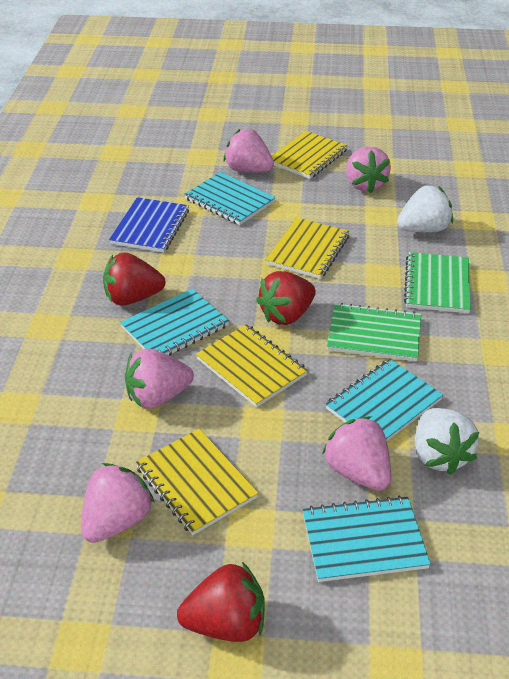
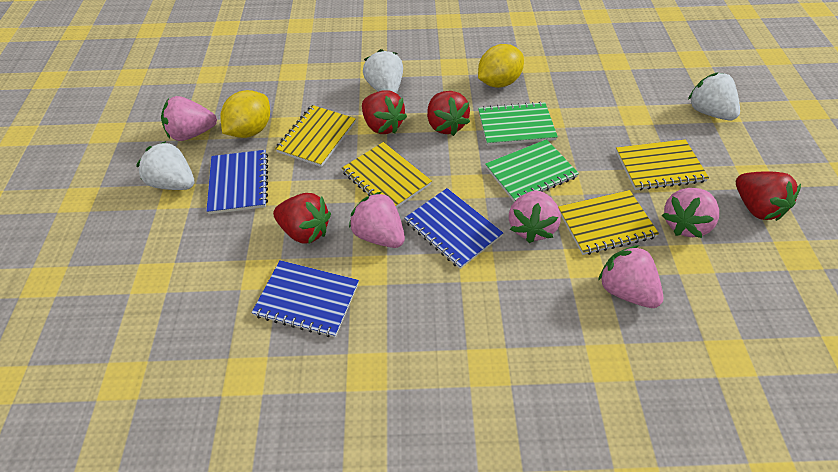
blue notebook: [109,197,189,253] = 1 -> [206,150,268,214] [252,260,359,337] [404,188,503,269] = 3
red strawberry: [103,252,165,306] [177,562,265,642] [256,271,316,325] = 3 -> [273,193,331,244] [362,90,407,134] [427,91,470,136] [736,171,801,221] = 4
turquoise notebook: [120,288,229,356] [184,172,276,225] [302,496,431,582] [326,359,443,441] = 4 -> none = 0
white strawberry: [397,185,453,233] [415,408,479,475] = 2 -> [136,141,194,190] [363,49,403,93] [688,73,740,120] = 3
yellow lemon: none = 0 -> [220,90,270,138] [478,44,524,88] = 2

